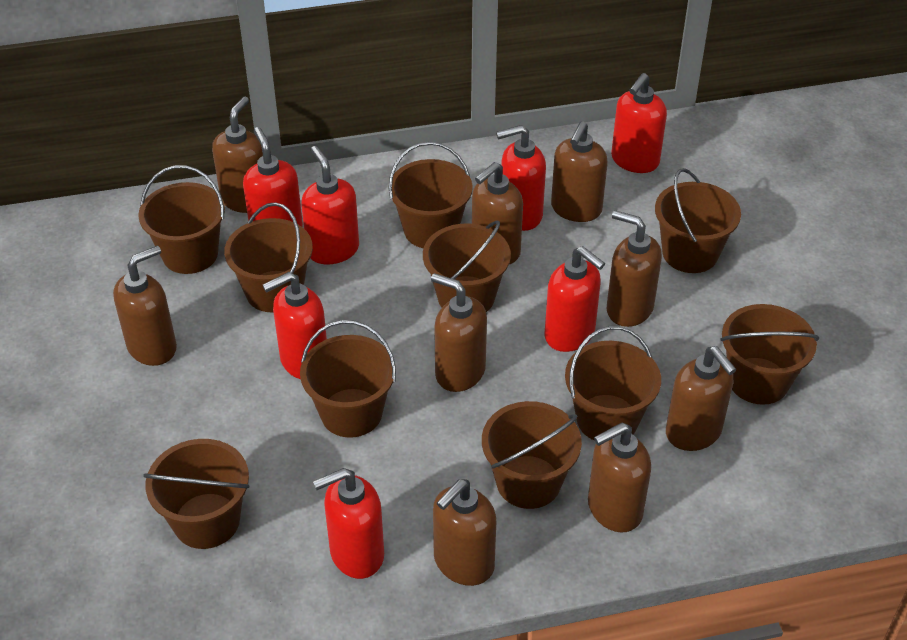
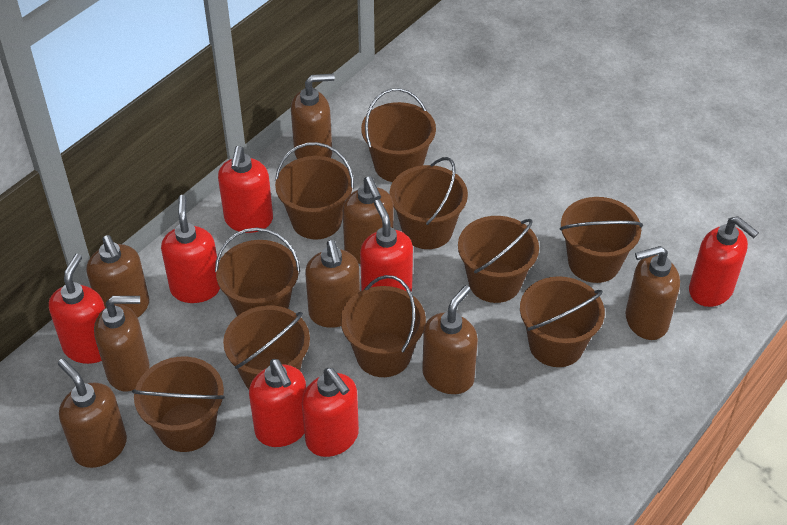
brown soap dispenser: [113,246,177,366] [212,97,263,213] [431,273,487,392] [433,479,497,586] [472,162,523,264] [551,122,608,222] [588,423,651,532] [607,210,662,327] [666,346,737,451] = 9 -> [58,359,127,468] [87,235,149,318] [94,296,150,391] [291,74,335,159] [305,240,360,328] [343,176,393,264] [422,285,478,394] [625,246,680,340] = 8

